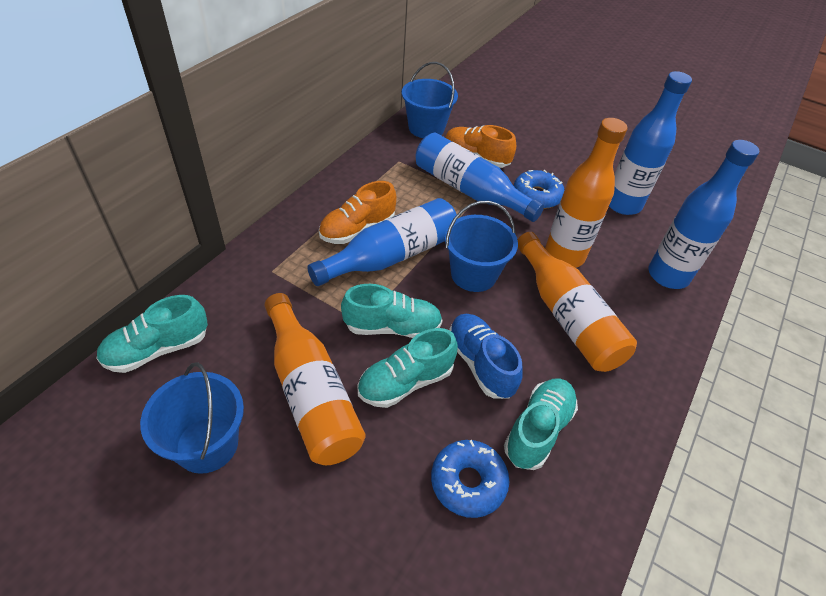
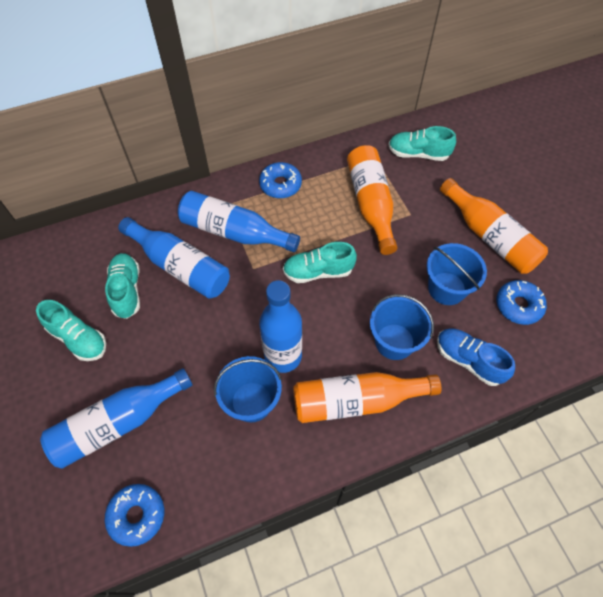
blue donut: [431,440,509,518] [514,170,564,209] = 2 -> [105,484,164,547] [259,162,302,198] [496,280,547,325] = 3
orange shoe: [319,181,396,244] [445,125,516,168] = 2 -> none = 0

